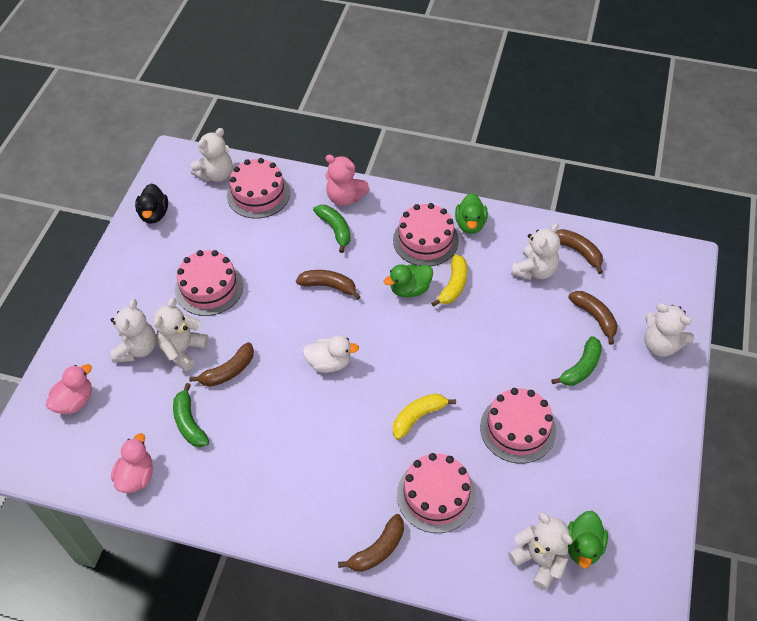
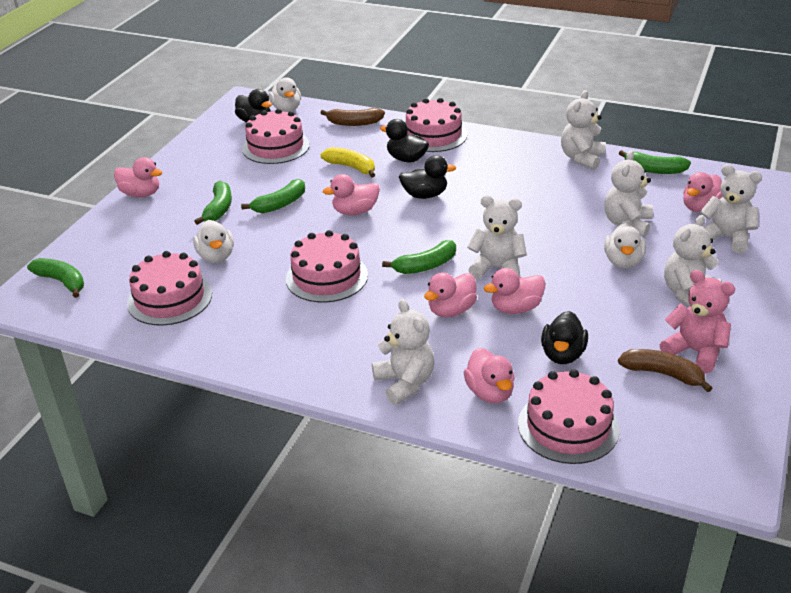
black duck: [135,184,168,224] = 1 -> [235,89,272,123] [380,119,429,162] [399,155,456,199] [541,311,588,364] = 4
brown banana: [189,342,254,387] [296,270,361,300] [338,514,404,572] [556,229,603,274] [568,291,617,345] = 5 -> [321,108,385,126] [618,349,713,392] = 2
green banana: [173,383,209,447] [313,205,351,253] [552,336,602,386] = 3 -> [27,258,84,298] [194,181,232,225] [241,179,305,213] [382,240,456,274] [619,150,691,174] = 5
green duck: [384,264,433,297] [455,193,488,234] [568,511,608,568] = 3 -> none = 0
pink duck: [46,364,92,414] [111,433,153,493] = 2 -> [114,157,162,197] [323,174,380,215] [424,273,477,317] [463,348,515,403] [484,268,546,314] [683,172,723,212] = 6
white duck: [303,335,359,373] = 1 -> [193,220,234,263] [269,77,301,112] [604,223,646,269] = 3
yellow banana: [393,394,456,440] [431,254,467,307] = 2 -> [321,147,375,178] = 1

